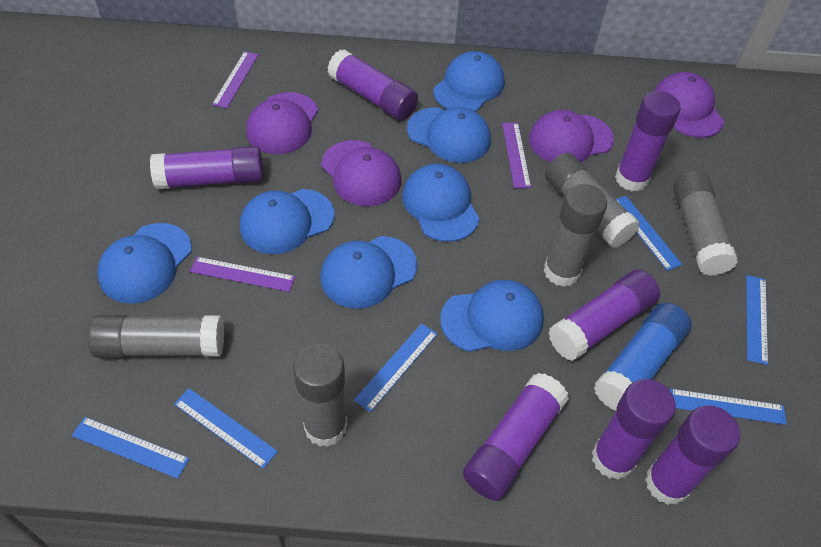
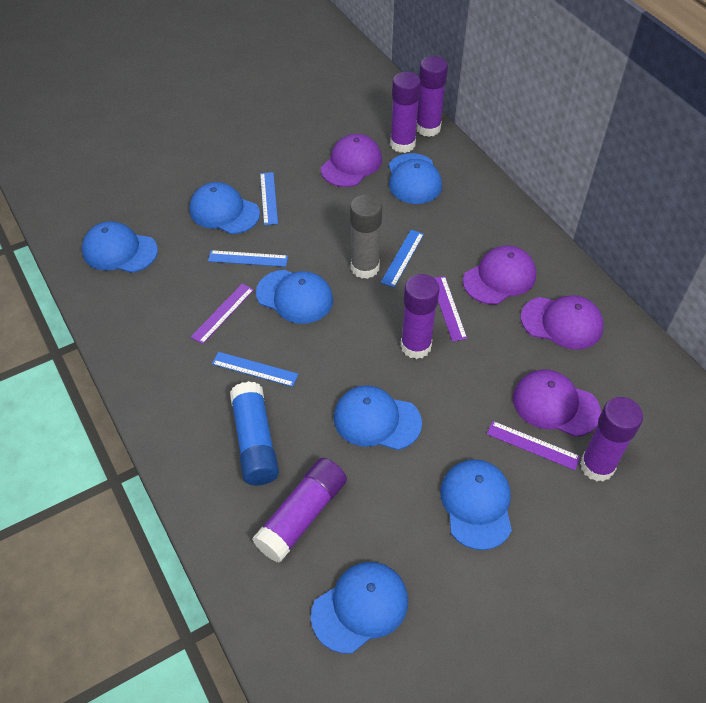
blue ruler: [72,417,190,479] [174,388,278,469] [354,323,438,412] [616,196,682,271] [670,389,787,425] [746,275,768,365] = 6 -> [208,250,288,267] [212,352,298,387] [260,172,278,225] [381,230,424,287] = 4
grey glue stick: [88,315,224,358] [293,344,347,447] [544,184,607,287] [545,153,640,248] [673,171,738,276] = 5 -> [350,195,382,279] = 1
purple glue stick: [150,146,263,189] [327,49,418,121] [463,373,569,501] [548,270,660,361] [592,379,676,480] [615,91,681,191] [645,406,740,505] = 7 -> [252,458,347,563] [390,72,421,153] [401,274,440,359] [416,56,448,137] [580,397,643,482] = 5

